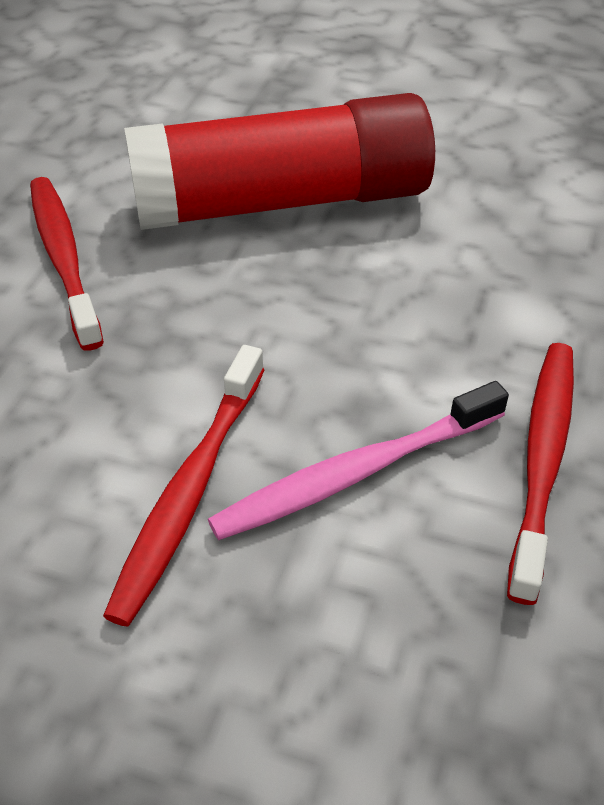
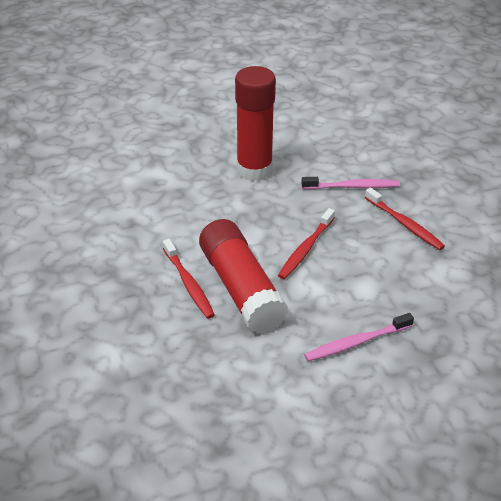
pink toothbrush: [208,381,509,540] = 1 -> [301,177,400,190] [304,313,414,361] = 2
red glue stick: [124,93,435,230] = 1 -> [199,219,288,334] [235,66,276,181] = 2

